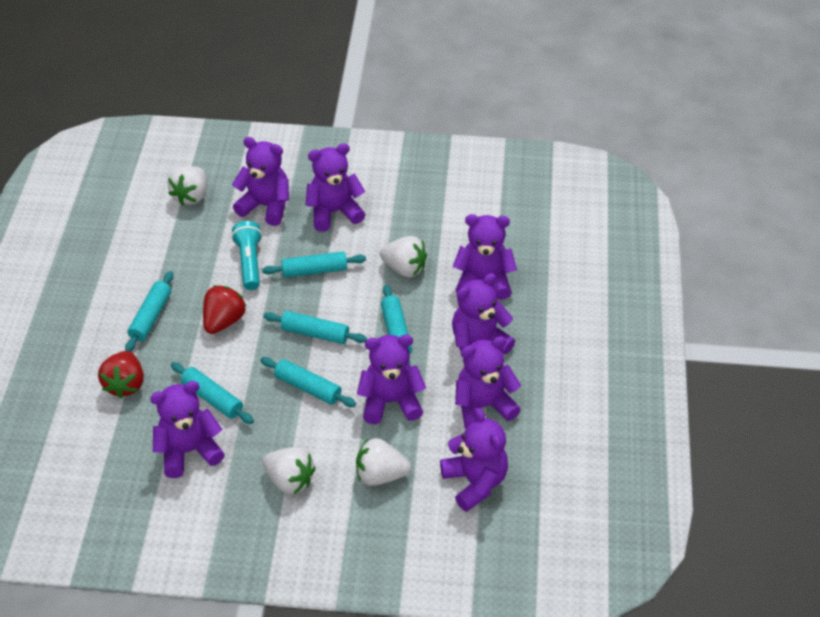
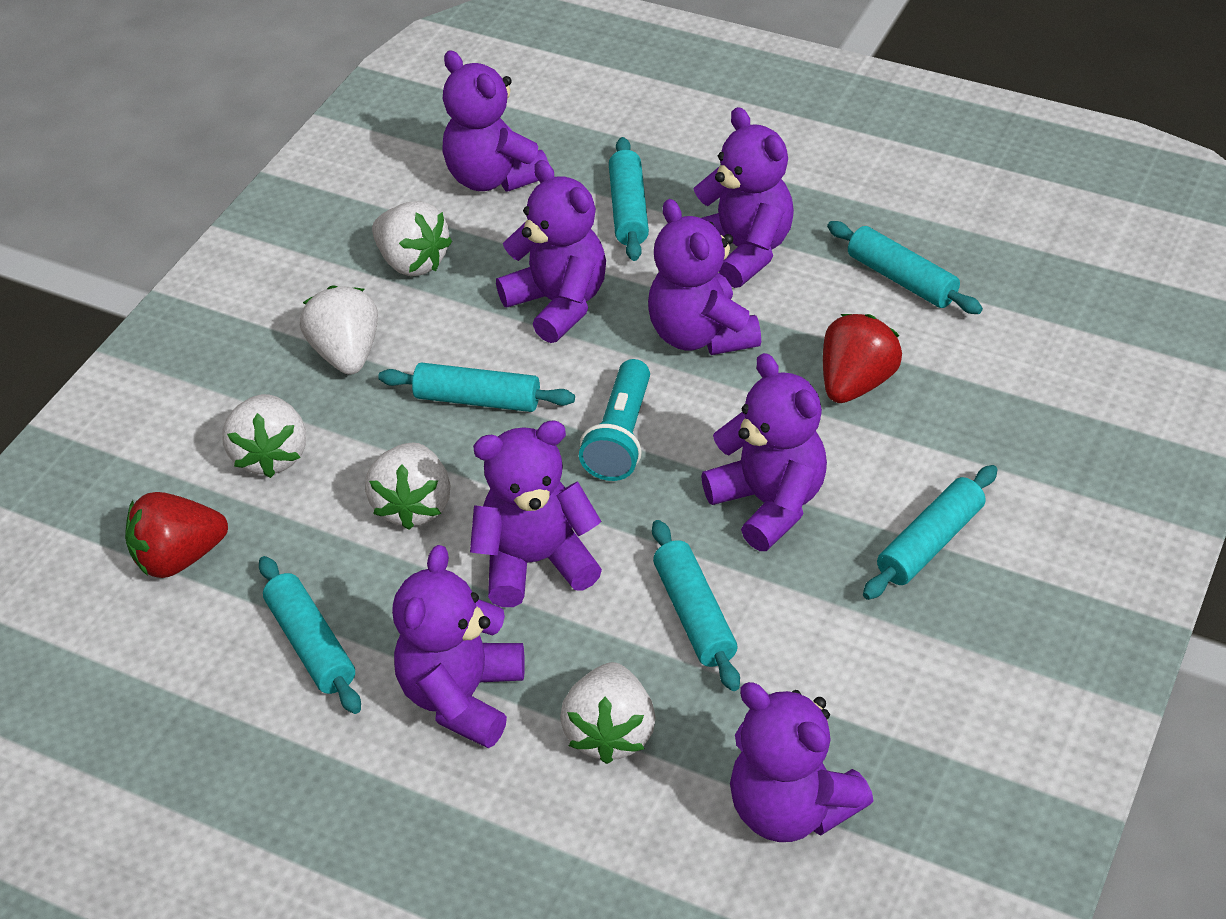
white strawberry: [167,166,207,205] [262,447,316,494] [356,438,411,486] [379,236,427,278] = 4 -> [222,394,306,478] [300,285,378,375] [365,442,451,530] [372,201,452,276] [560,662,655,764] = 5

